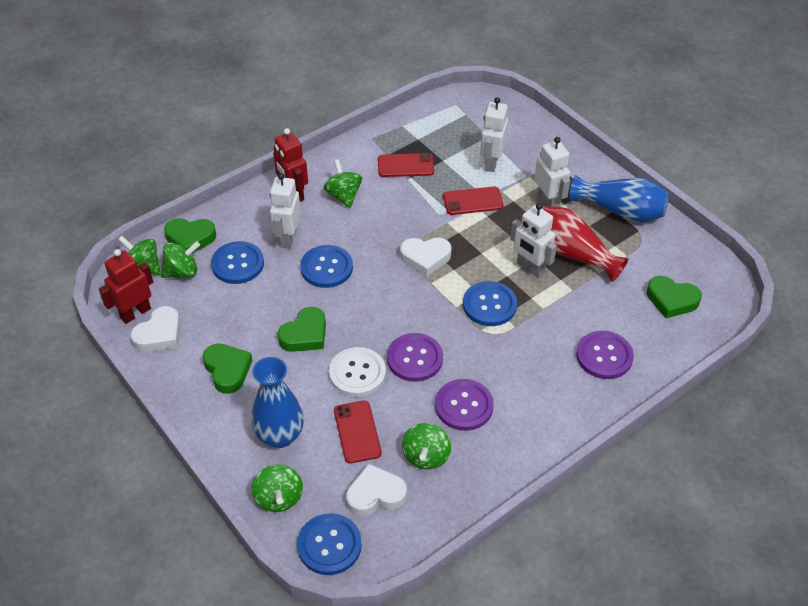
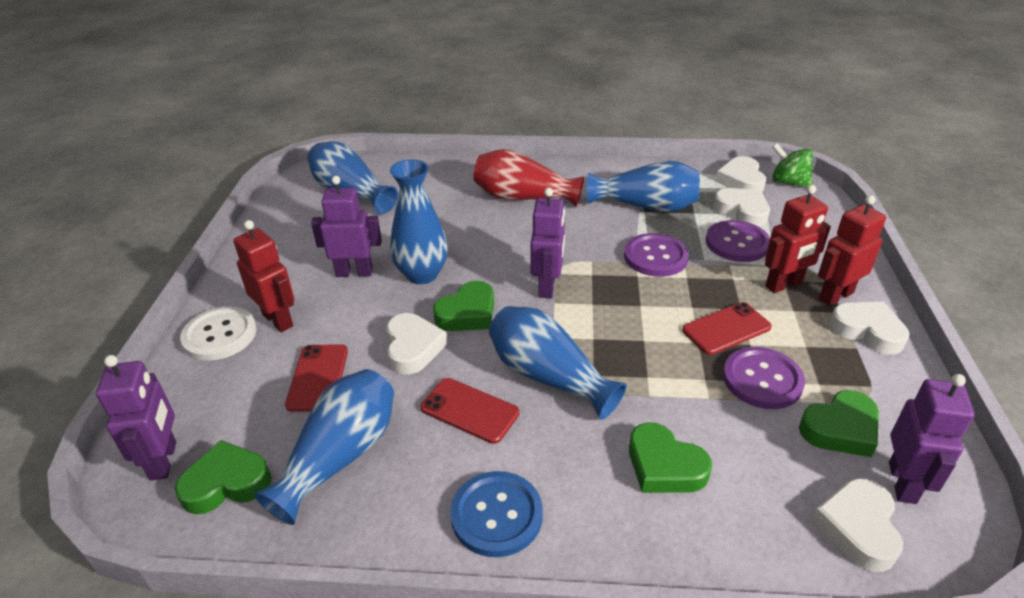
blue button: [211,241,264,284] [297,513,362,575] [300,245,353,288] [463,281,517,326] = 4 -> [450,471,543,557] = 1
blue vase: [251,357,304,448] [570,175,669,222] = 2 -> [254,369,394,525] [307,141,398,214] [390,159,448,284] [489,306,627,420] [587,161,700,212] = 5
green spinning top: [118,236,161,275] [161,241,200,278] [252,464,303,512] [324,159,362,208] [402,423,451,470] = 5 -> [772,143,813,188] = 1
purple robot: none = 0 -> [96,355,176,481] [311,176,382,277] [531,188,565,298] [889,374,975,504] = 4
red robot: [99,249,153,324] [273,128,308,202] = 2 -> [233,220,295,332] [765,185,831,293] [818,195,886,306] = 3
white heart: [130,306,180,352] [346,463,407,517] [400,237,452,276] = 3 -> [386,313,448,374] [713,188,770,227] [715,156,766,192] [812,478,903,572] [829,302,909,355] = 5
white robot: [270,173,301,249] [480,97,508,172] [510,203,557,278] [534,137,570,207] = 4 -> none = 0

